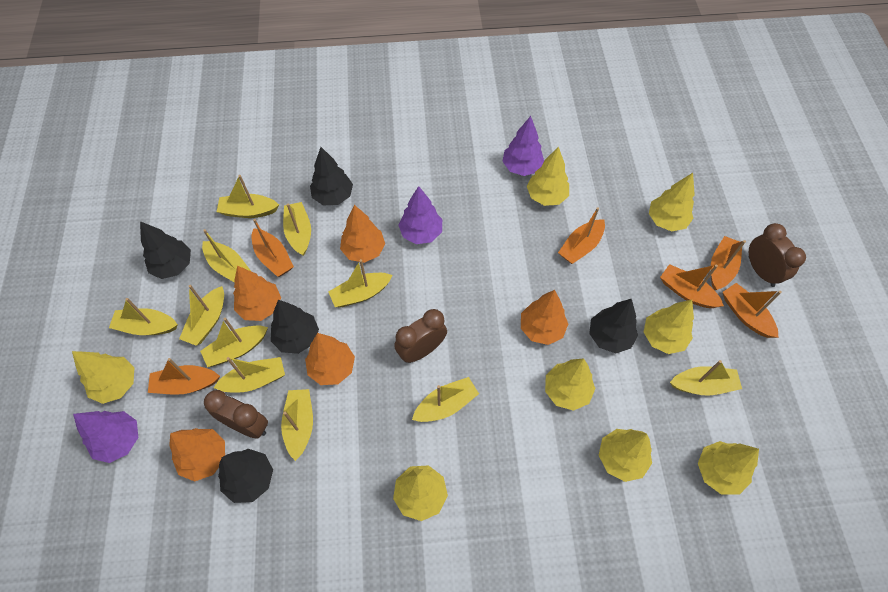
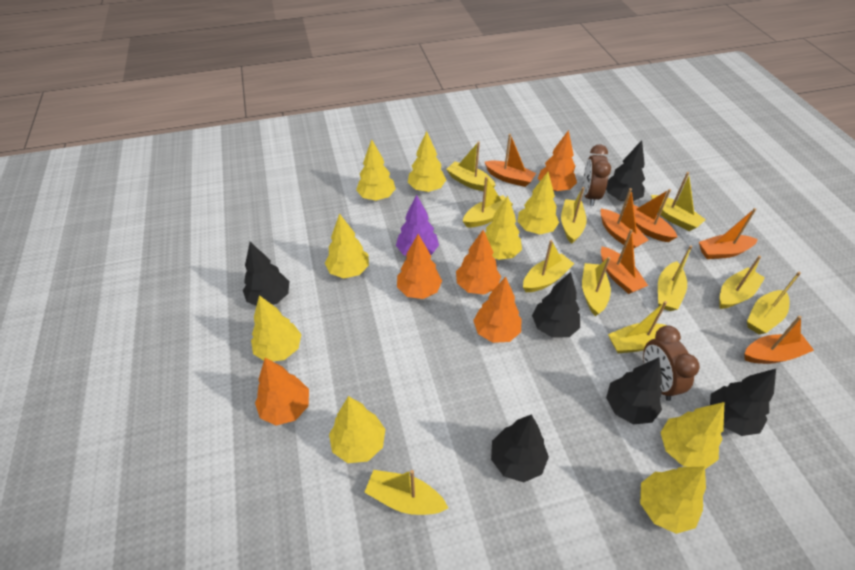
black tree: [140,221,191,279] [218,449,273,503] [271,300,319,354] [310,147,353,206] [589,299,638,353] = 5 -> [243,242,289,306] [491,415,549,482] [532,272,580,338] [606,140,645,201] [606,357,662,424] [710,369,776,436] = 6
brown clock: [204,390,268,439] [394,309,447,363] [749,223,806,287] = 3 -> [583,144,611,206] [643,325,700,401] = 2
purple tree: [73,411,138,463] [399,186,442,244] [502,116,544,176] = 3 -> [396,194,439,256] = 1
yellow tree: [72,351,134,404] [393,465,448,521] [527,147,569,206] [545,358,596,411] [599,429,652,482] [644,300,694,354] [649,173,695,232] [698,441,759,494] = 8 -> [251,295,302,361] [325,213,369,279] [329,396,385,463] [356,139,396,201] [408,131,446,192] [485,196,522,260] [517,172,559,234] [640,466,706,534] [660,402,724,469] = 9

